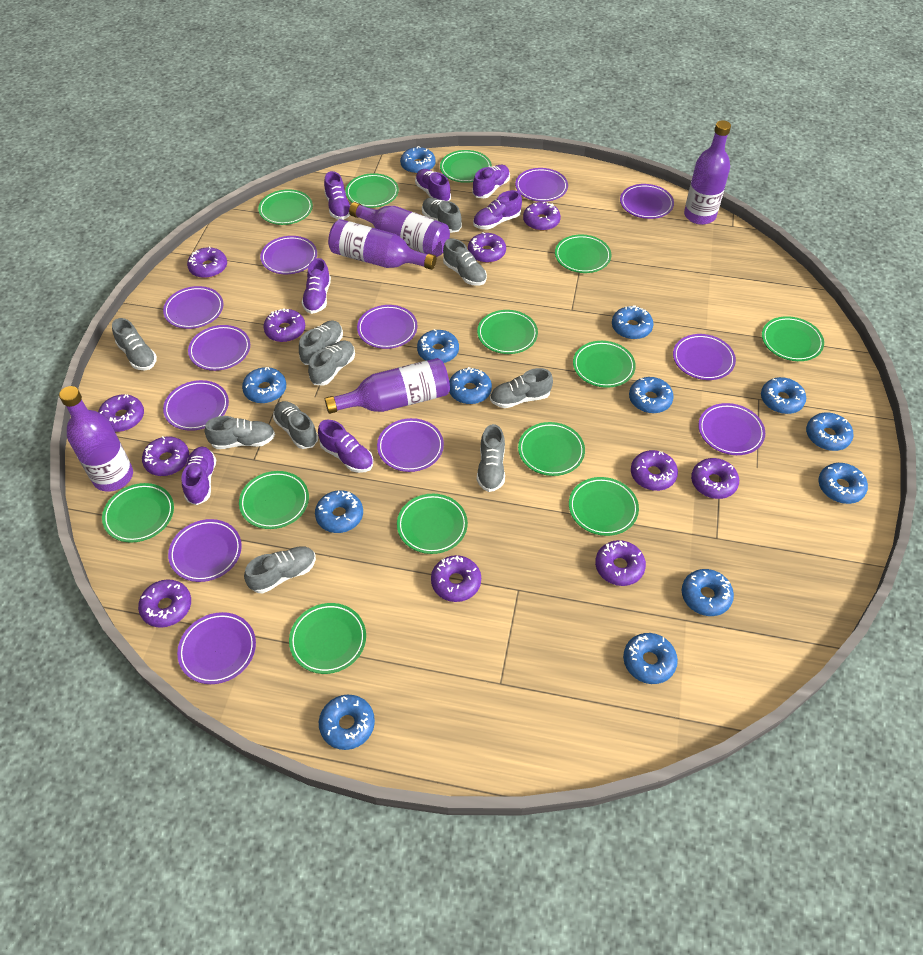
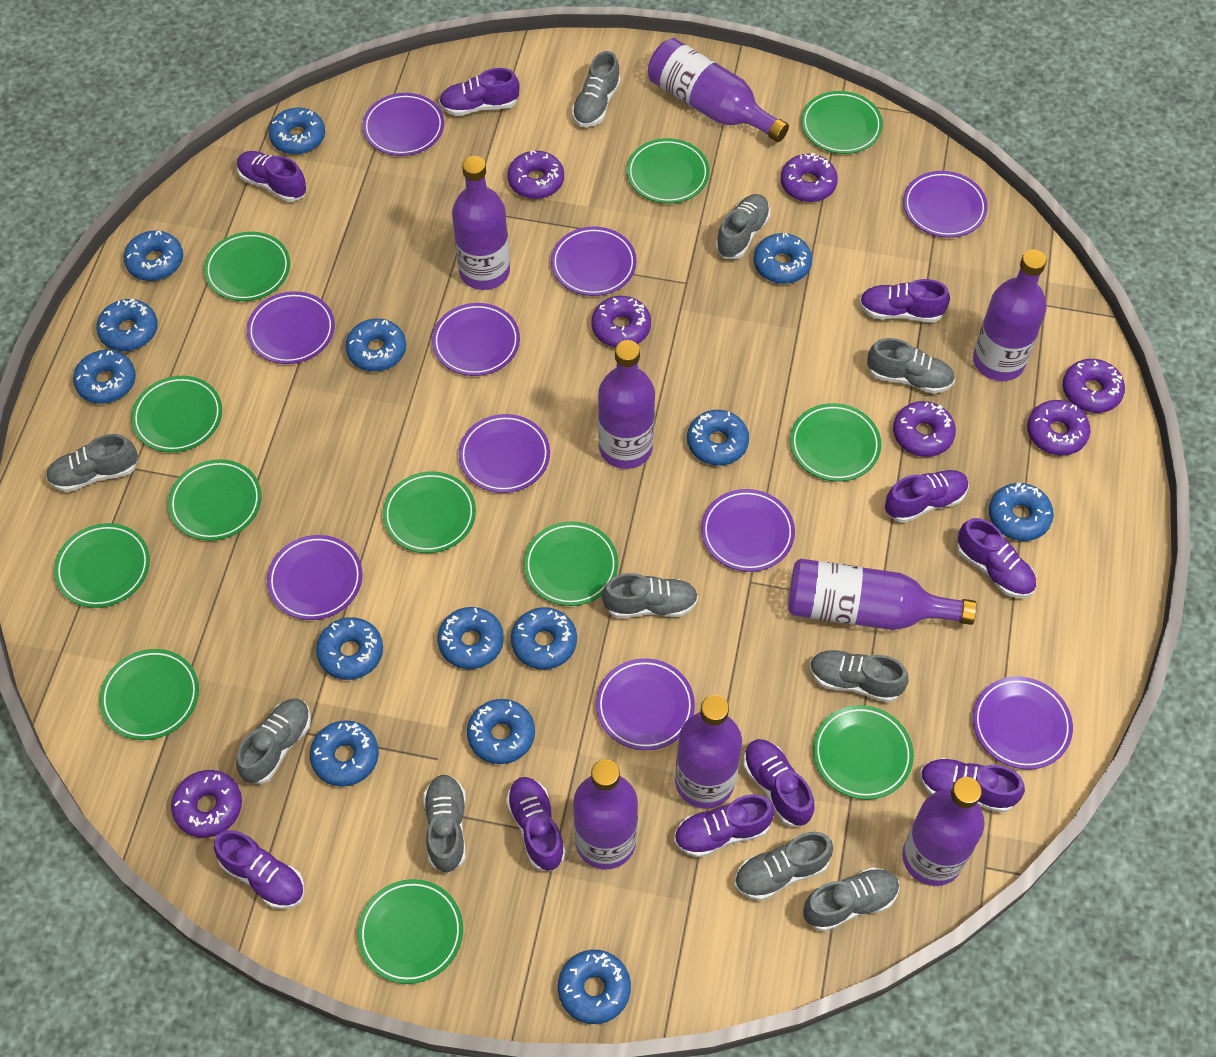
blue donut: [242,367,286,403] [315,490,363,533] [319,695,375,750] [400,146,436,174] [417,329,459,363] [449,367,492,404] [612,305,654,339] [623,633,678,684] [629,377,674,413] [682,569,734,616] [761,377,806,414] [806,413,854,451] [818,463,868,504] = 13 -> [73,350,136,404] [96,298,158,351] [124,230,183,281] [269,108,325,155] [310,720,379,787] [316,617,383,680] [345,318,406,371] [437,607,504,669] [467,699,535,764] [511,607,577,670] [558,950,631,1024] [687,410,749,466] [754,233,812,284] [989,483,1054,541] = 14
green plate: [102,483,174,543] [239,471,309,529] [258,189,313,225] [289,603,366,674] [345,173,399,208] [397,494,468,554] [440,150,492,183] [477,310,538,354] [518,422,585,476] [555,235,611,273] [569,477,639,536] [573,341,636,388] [762,316,824,361] = 13 -> [54,523,150,608] [99,649,199,740] [131,376,222,452] [168,459,262,541] [204,232,290,301] [358,879,463,984] [383,471,476,553] [524,521,618,606] [627,138,709,204] [790,403,881,482] [801,91,883,154] [813,705,914,800] = 12
purple bottle: [59,386,133,492] [325,358,450,414] [328,219,436,270] [349,202,450,257] [684,120,731,225] = 5 -> [452,156,510,290] [573,759,638,870] [598,340,655,469] [648,38,789,142] [675,695,742,809] [788,558,977,630] [902,777,985,886] [973,250,1047,381] = 8
purple donut: [98,394,144,432] [138,579,191,628] [142,436,189,476] [187,246,227,278] [263,308,305,342] [431,555,481,602] [468,232,506,263] [523,201,561,231] [595,540,646,586] [631,450,678,491] [691,458,739,499] = 11 -> [171,770,242,838] [507,150,564,199] [591,296,651,348] [781,153,838,202] [893,401,956,457] [1027,400,1090,456] [1062,359,1125,413] = 7
purple plate: [163,286,223,329] [163,380,229,431] [168,519,242,582] [177,612,256,684] [188,325,250,371] [260,236,317,274] [357,305,418,349] [377,418,444,472] [515,168,568,202] [620,184,674,219] [673,334,736,380] [698,403,765,455] = 12 -> [247,291,335,364] [267,535,362,620] [362,93,444,156] [432,303,520,376] [459,414,550,493] [551,226,637,296] [596,658,695,750] [701,489,795,572] [903,171,988,238] [973,677,1073,769] = 10
purple shoe: [182,446,216,505] [302,258,331,314] [318,420,373,473] [324,171,351,220] [415,169,451,201] [472,165,510,198] [473,190,522,229] = 7 -> [214,830,304,909] [237,151,307,202] [439,68,520,116] [506,777,566,871] [674,794,775,858] [743,739,814,827] [859,279,950,322] [885,470,969,523] [920,758,1025,813] [957,518,1036,598] = 10

